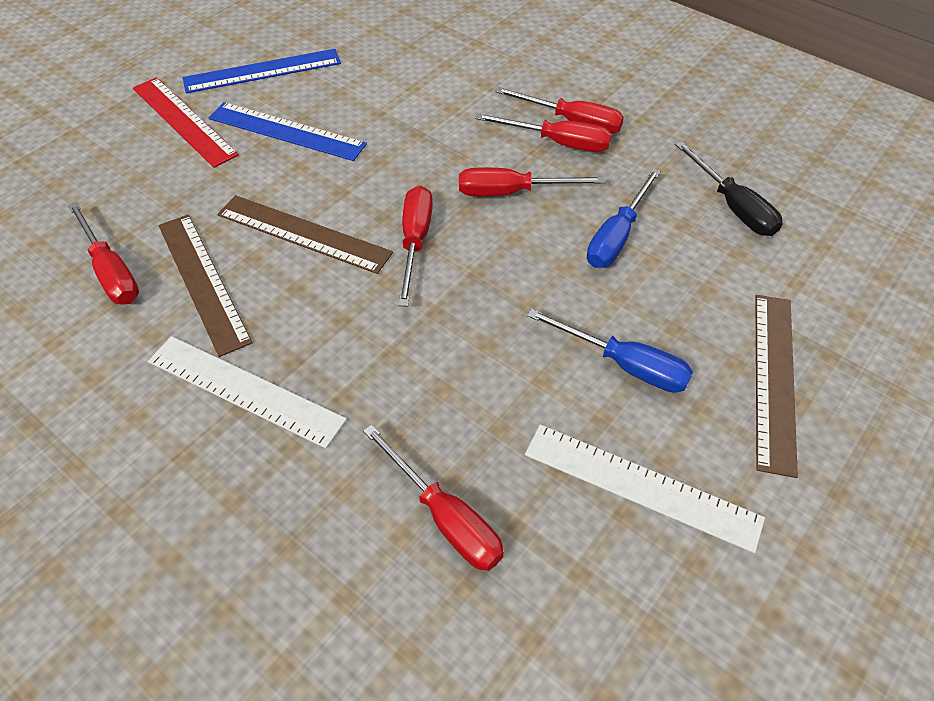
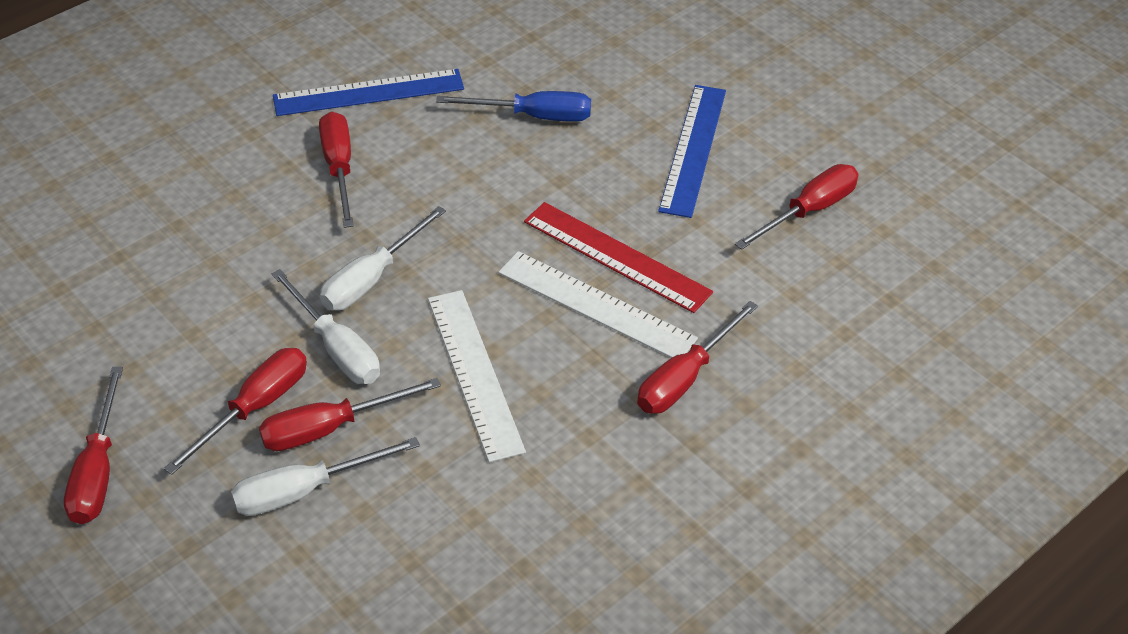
black screwdriver: [675,141,783,236] = 1 -> none = 0
blue screwdriver: [527,309,693,393] [587,168,661,268] = 2 -> [436,91,591,122] = 1
brown ruler: [158,215,253,357] [217,195,393,274] [756,295,798,478] = 3 -> none = 0
white screwdriver: none = 0 -> [231,437,420,516] [272,269,380,384] [320,206,446,310] = 3

